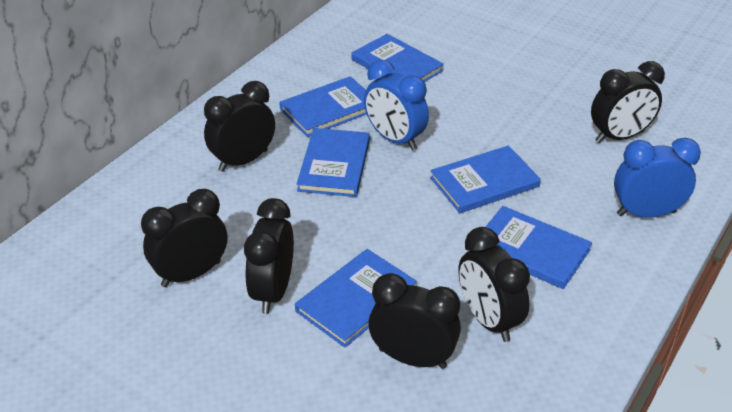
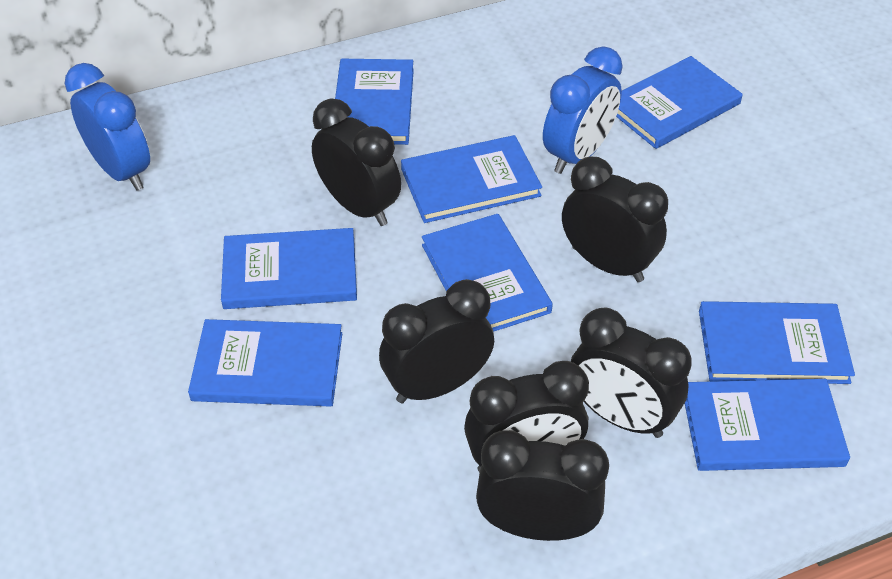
blue book: [279,76,367,137] [295,249,417,347] [297,128,370,197] [352,34,444,82] [430,145,541,213] [486,206,592,289] = 6 -> [188,319,342,407] [221,228,357,309] [335,59,414,145] [401,135,542,223] [422,214,553,332] [616,56,743,149] [685,379,850,471] [699,301,855,384] = 8

